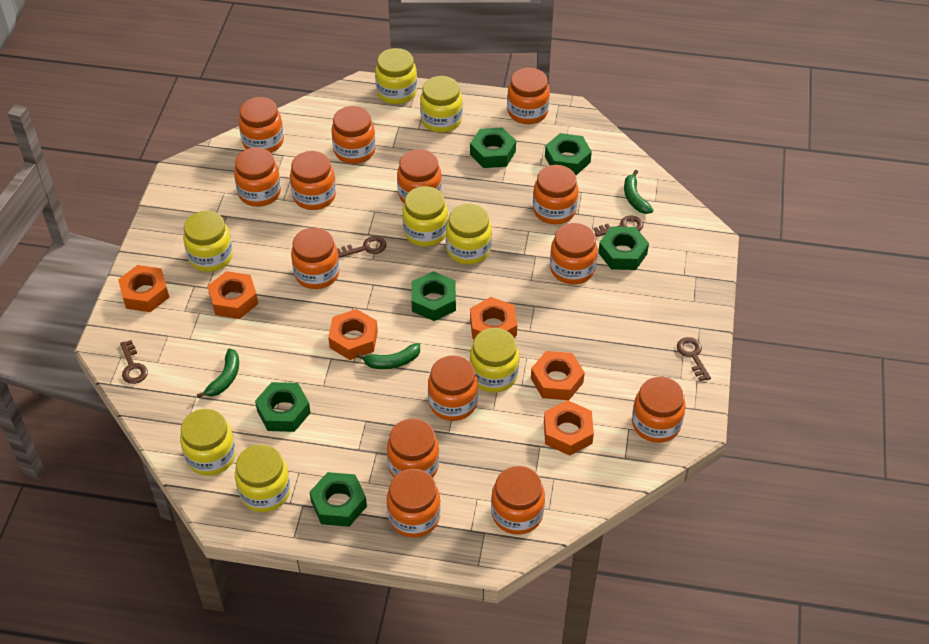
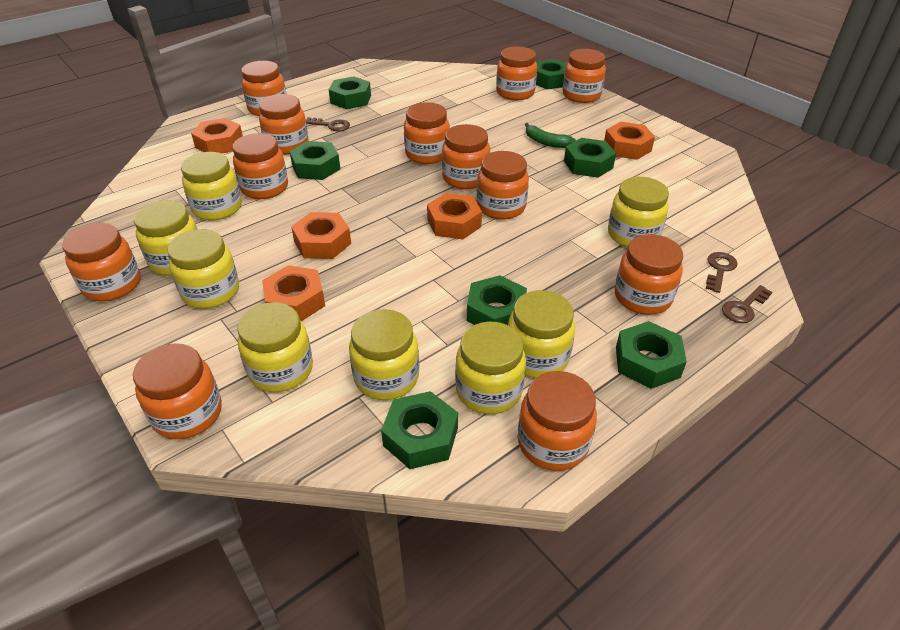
brown key: [120,340,148,384] [337,236,387,258] [594,215,643,237] [677,337,711,381] = 4 -> [306,117,350,132] [706,252,738,293] [722,285,772,323] = 3
green banana: [197,348,239,398] [356,343,420,369] [624,170,654,214] = 3 -> [525,123,576,148] = 1
green nut: [255,382,311,432] [310,472,367,527] [412,271,456,321] [470,127,516,168] [545,133,592,175] [598,227,649,270] = 6 -> [289,141,340,180] [329,76,371,109] [381,391,458,469] [467,275,527,325] [535,59,567,90] [564,138,616,178] [616,321,687,389] = 7
orange jar: [234,148,281,207] [239,97,284,153] [290,151,336,210] [291,227,340,289] [331,106,376,164] [387,418,439,478] [387,469,441,538] [397,149,442,203] [428,355,478,421] [491,466,545,535] [507,68,550,124] [533,165,578,224] [550,223,597,284] [632,377,686,443] = 14 -> [62,223,141,301] [133,343,222,439] [232,133,288,199] [241,61,286,116] [259,94,309,155] [404,102,450,164] [442,124,490,189] [477,151,529,220] [496,46,537,100] [518,371,597,471] [563,49,606,103] [615,234,683,315] = 12
orange nut: [118,265,169,312] [208,271,258,319] [328,309,378,360] [470,297,517,340] [531,351,585,400] [544,400,594,456] = 6 -> [191,118,243,154] [262,265,325,321] [291,212,351,259] [427,193,482,239] [604,122,655,160] = 5

